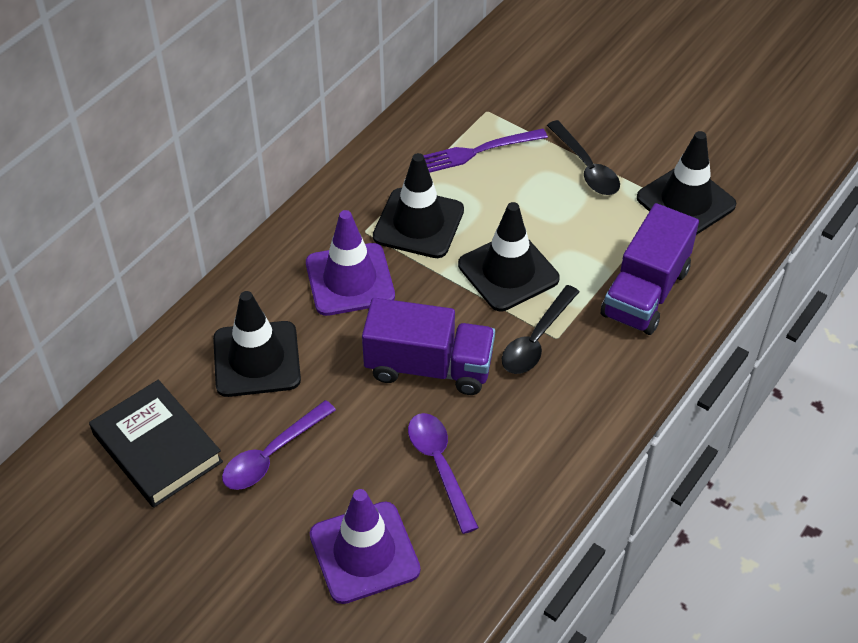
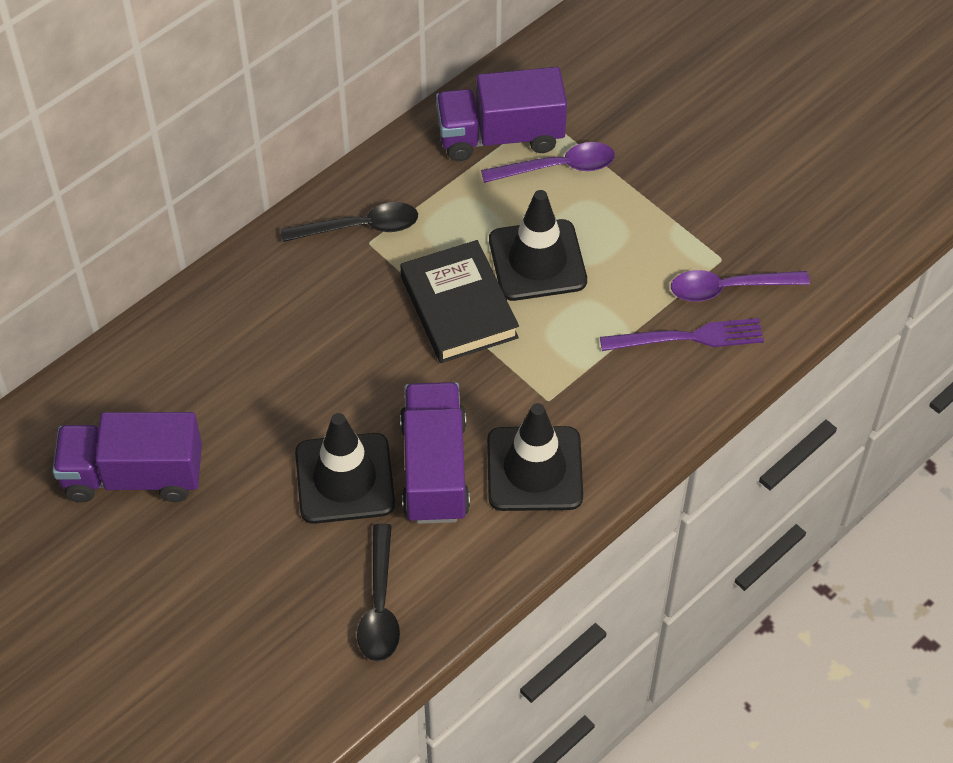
black traffic cone: [213,291,301,397] [373,153,464,258] [458,202,560,311] [637,131,736,235] = 4 -> [295,413,395,524] [487,403,583,511] [489,190,587,301] = 3
purple traffic cone: [306,210,395,316] [310,489,420,604] = 2 -> none = 0
purple truck: [362,298,495,395] [601,203,699,335] = 2 -> [52,412,202,502] [400,382,470,524] [436,67,567,161] = 3

